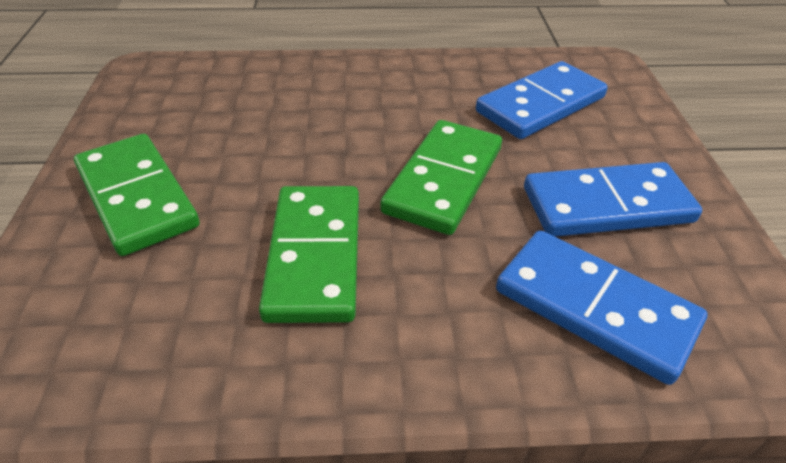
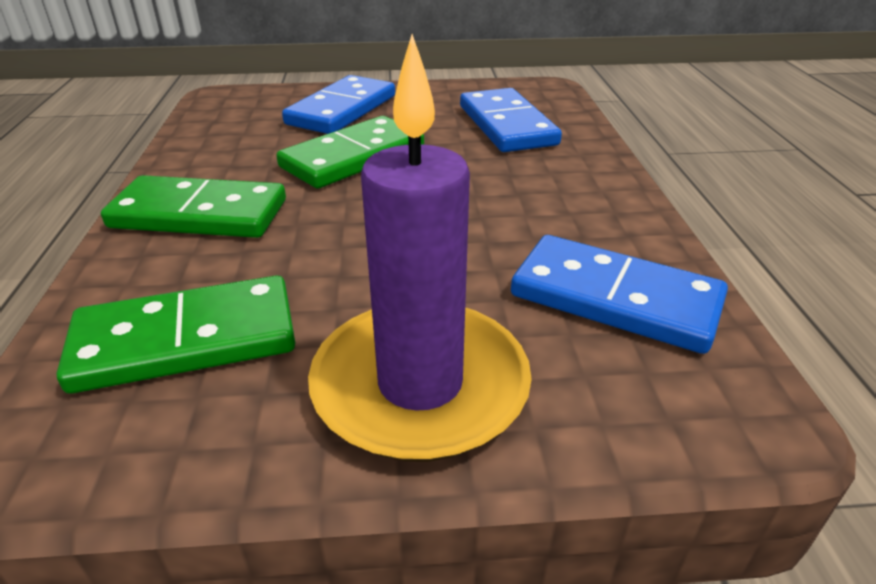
purple candle: none = 0 -> [308,34,532,462] = 1

